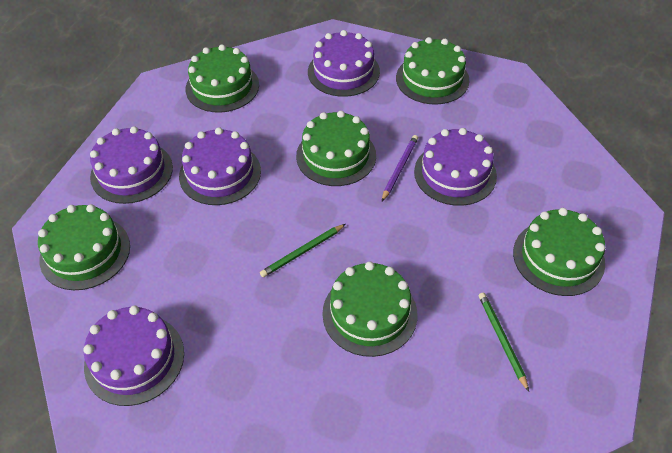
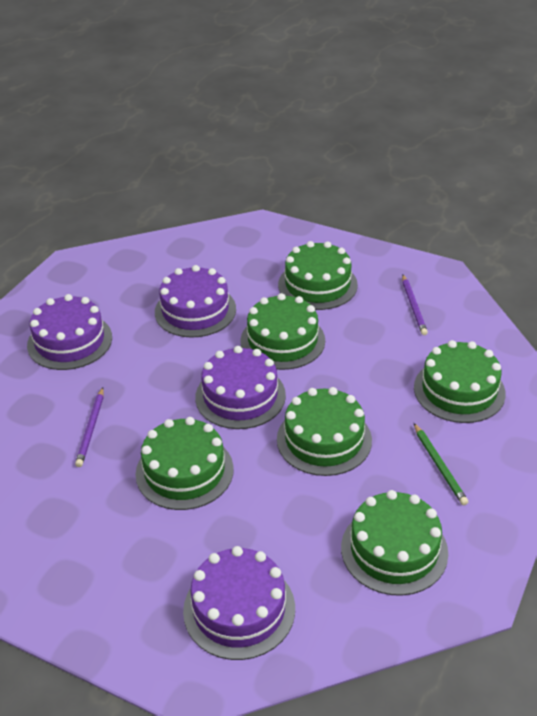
green pencil: [260,224,346,277] [479,293,529,392] = 2 -> [414,423,468,505] = 1
purple cake: [83,305,184,406] [90,126,173,204] [179,128,261,205] [308,30,380,97] [414,128,497,206] = 5 -> [27,294,112,370] [155,265,236,338] [183,546,295,660] [195,346,286,429] = 4
purple pencil: [382,135,418,201] = 1 -> [75,387,104,467] [402,275,428,335] = 2

